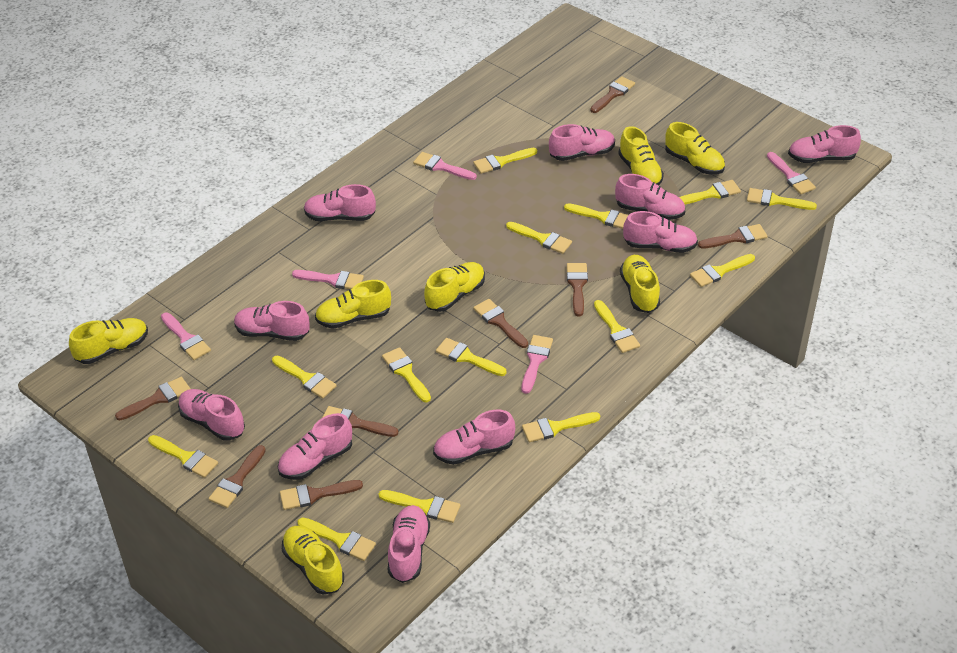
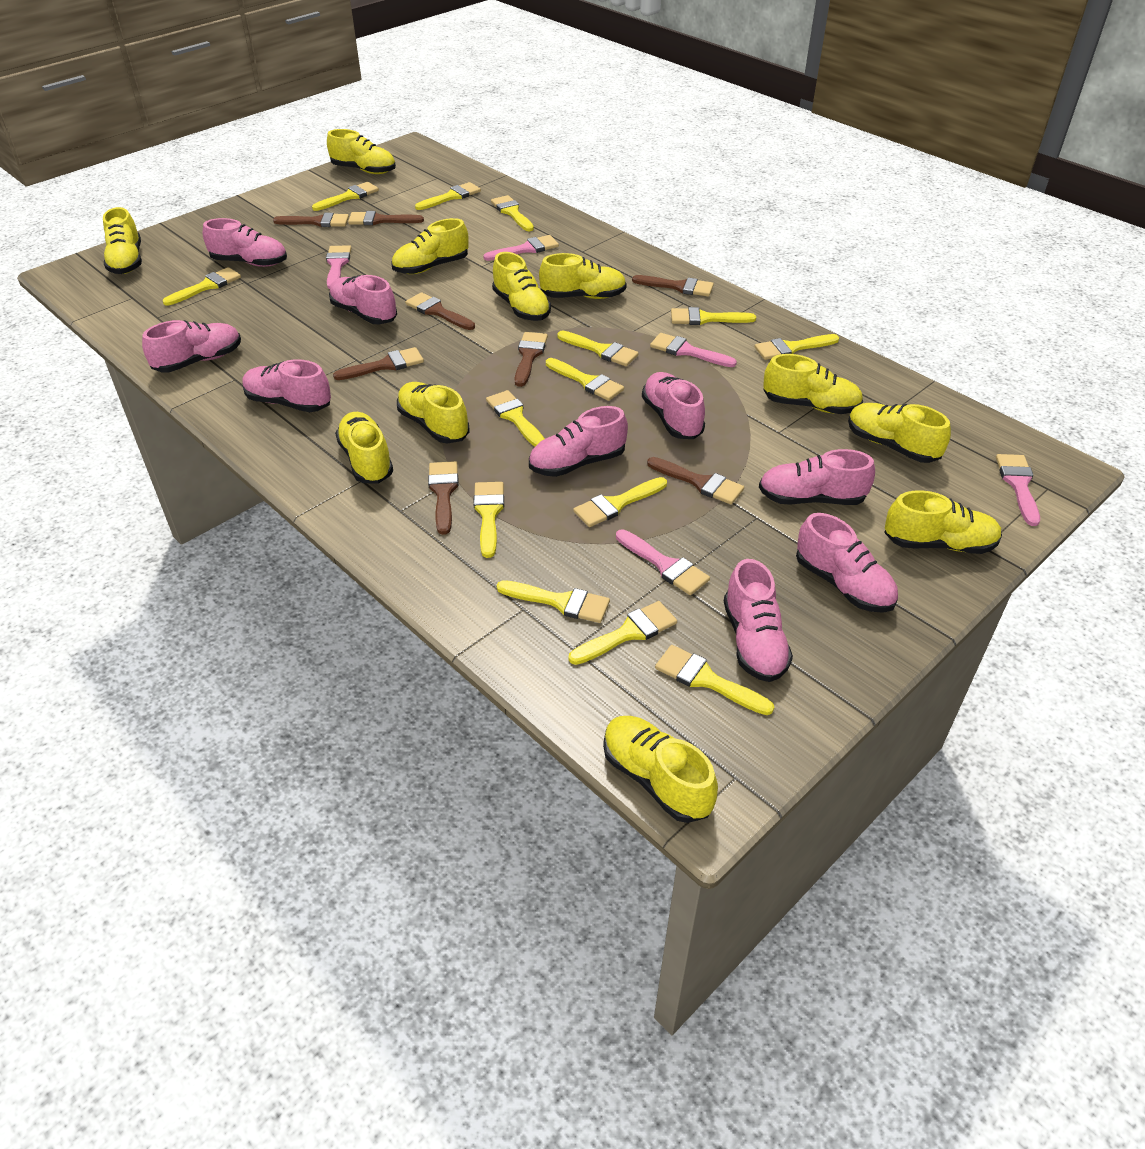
pink shoe: [178,389,245,441] [234,301,309,341] [278,413,352,480] [304,184,376,221] [388,505,430,583] [433,410,515,465] [549,124,615,161] [615,174,685,220] [623,211,698,253] [788,125,861,163] = 10 -> [142,320,241,372] [203,218,287,267] [242,359,331,412] [329,275,397,324] [529,406,628,477] [642,372,705,439] [724,559,793,682] [759,449,875,505] [796,513,898,613] = 9
yellow shoe: [69,318,148,364] [282,526,344,595] [315,280,391,329] [424,262,485,312] [618,126,664,185] [620,255,660,313] [665,122,725,175] = 7 -> [103,207,142,274] [327,129,396,174] [335,412,393,484] [392,218,469,274] [397,382,469,444] [492,252,551,321] [539,253,627,299] [603,716,718,823] [763,354,863,414] [848,403,951,463] [884,490,1002,554] = 11

